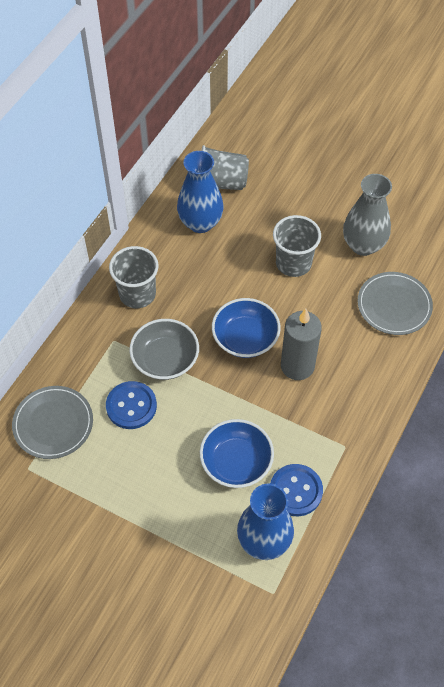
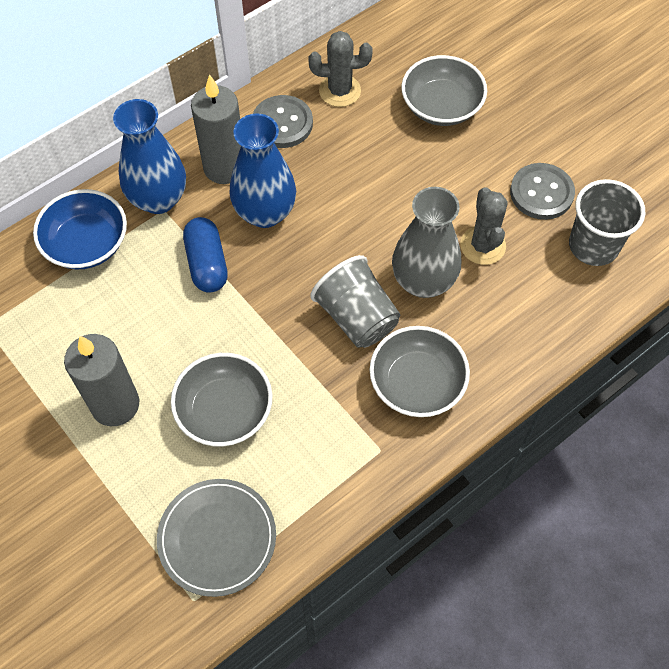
blue bowl: [200,419,274,488] [212,298,281,358] = 2 -> [33,189,127,269] = 1
blue button: [106,381,157,429] [270,464,323,516] = 2 -> none = 0
blue capsule: none = 0 -> [183,217,228,293] = 1
grey bowl: [129,319,199,380] = 1 -> [171,353,273,447] [369,326,470,417] [401,55,487,126] = 3
grey button: none = 0 -> [253,95,313,148] [510,163,575,220] = 2
grey cactus: none = 0 -> [308,31,373,107] [460,187,508,265] = 2
grey candle: [281,309,322,380] = 1 -> [64,334,139,426] [191,74,241,184] = 2
grey cup: [109,246,159,308] [201,145,249,190] [273,215,321,277] = 3 -> [310,255,400,348] [569,179,645,266] = 2
grey plate: [12,386,93,459] [357,272,433,335] = 2 -> [157,479,276,597] = 1

